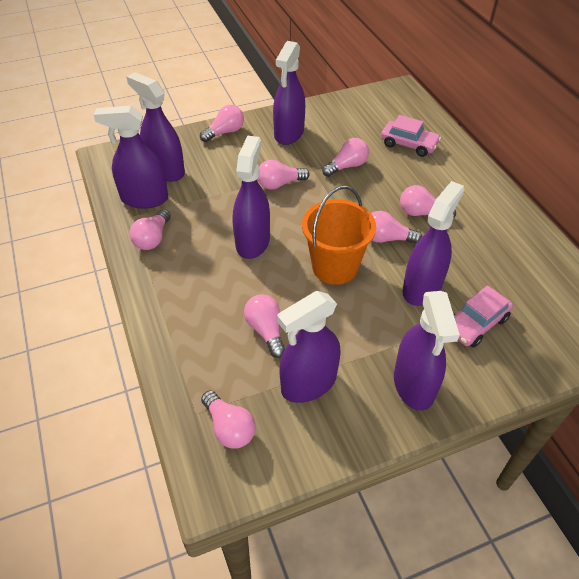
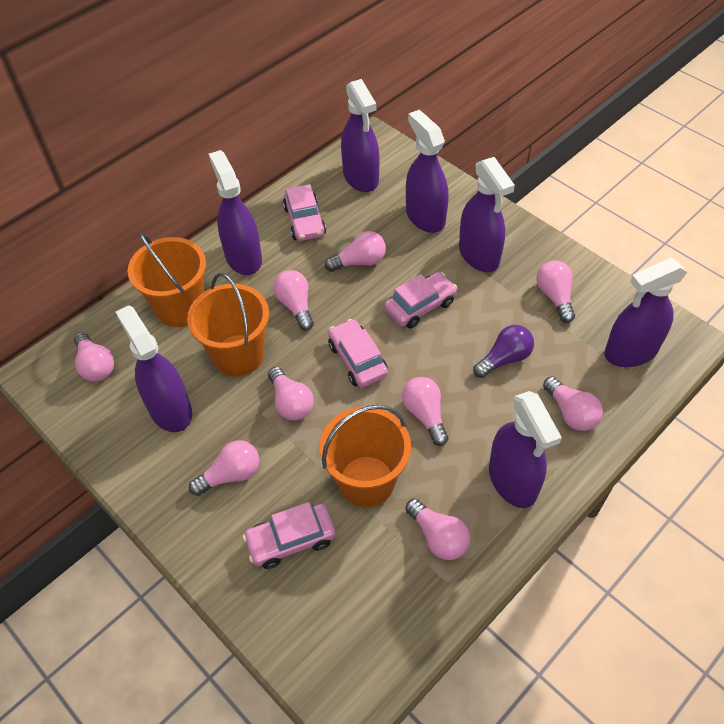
orange bucket: [302,185,376,285] = 1 -> [128,232,206,327] [187,273,269,377] [320,405,411,507] = 3
pink car: [381,115,441,157] [454,285,513,348] = 2 -> [243,502,336,569] [283,184,326,241] [328,319,388,388] [384,272,457,328] = 4
pink light bulb: [129,209,171,250] [200,105,244,142] [201,390,255,449] [244,294,285,358] [258,160,310,190] [322,138,369,177] [371,211,422,244] [400,185,456,217] = 8 -> [74,332,114,381] [189,440,259,496] [268,367,314,421] [273,270,314,331] [325,231,386,272] [402,377,448,446] [405,498,470,560] [537,260,575,323] [543,376,603,431] = 9
purple light bulb: none = 0 -> [473,325,534,378] = 1

